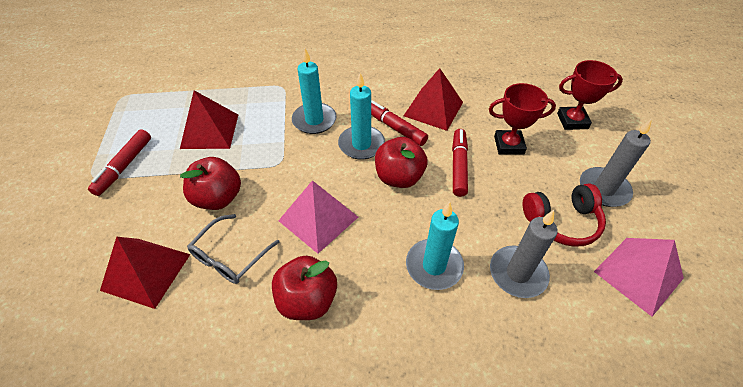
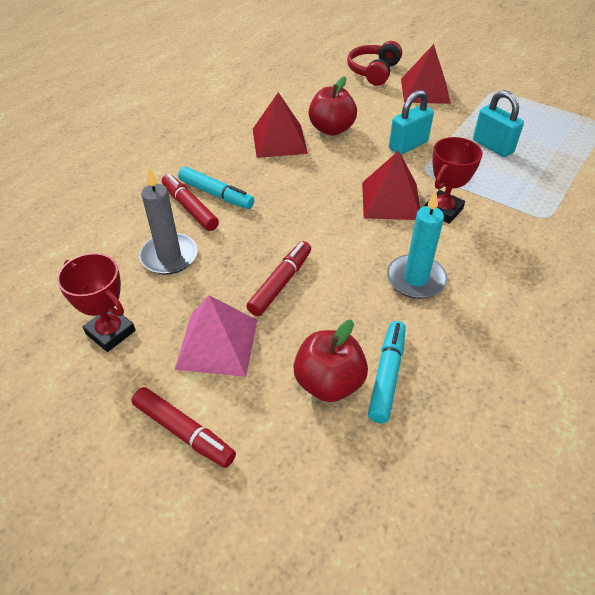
grey candle: [490,210,558,298] [580,119,652,207] = 2 -> [139,168,198,275] = 1
grey glasses: [187,214,279,284] = 1 -> none = 0
pink pyramid: [278,180,358,254] [594,238,684,317] = 2 -> [175,295,257,377] = 1
red apple: [180,157,241,210] [272,256,337,320] [375,137,427,188] = 3 -> [293,320,368,402] [309,76,357,136] = 2
turquoise candle: [292,49,336,134] [338,73,385,160] [406,201,464,290] = 3 -> [387,191,447,299] = 1
turquoise marker: none = 0 -> [178,167,254,209] [368,321,406,423] = 2
turquoise padlock: none = 0 -> [389,90,434,155] [473,90,524,157] = 2

